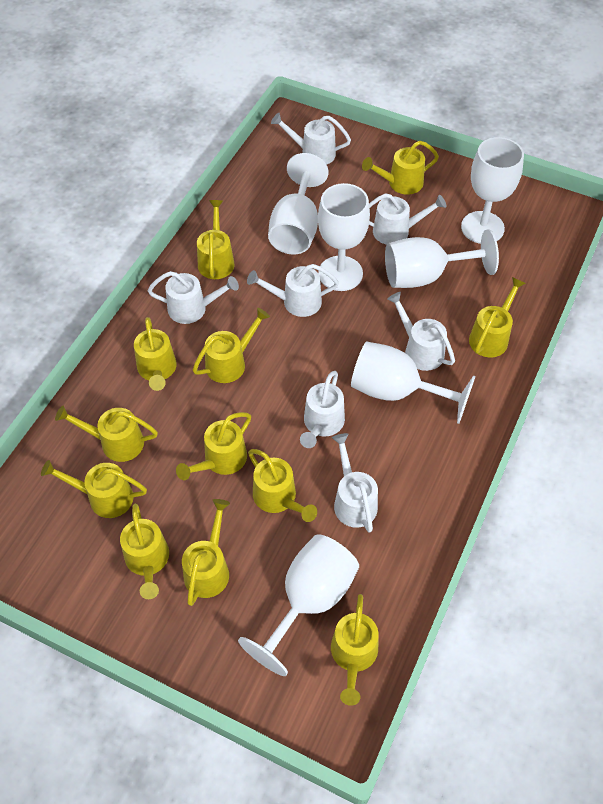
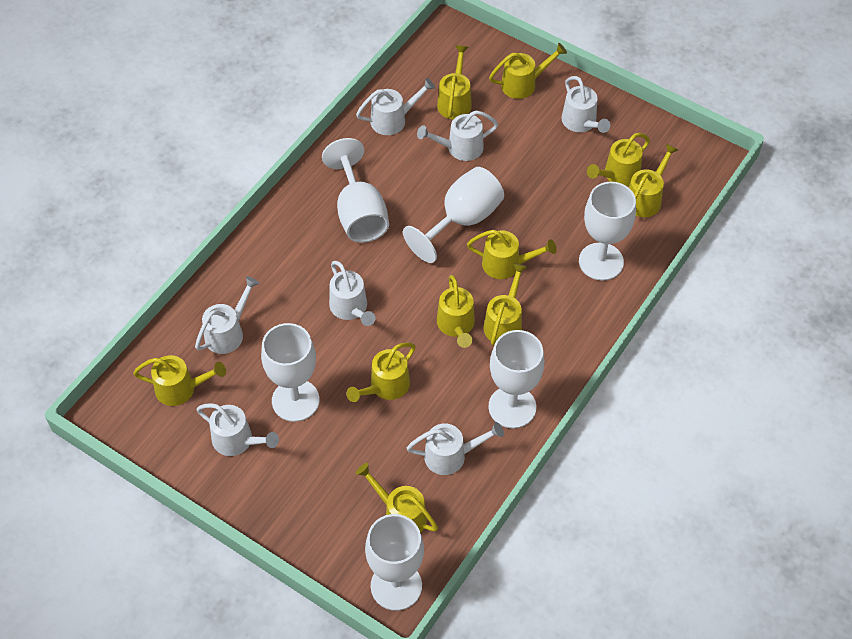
yellow watering can: [41,460,147,518] [55,406,158,462] [120,503,169,599] [134,317,177,391] [176,412,251,480] [182,499,230,606] [193,308,270,383] [197,200,235,279] [248,449,317,522] [331,594,379,706] [362,141,439,195] [469,277,526,357] = 12 -> [133,355,226,406] [346,343,416,402] [356,463,438,533] [437,45,472,119] [437,275,475,348] [467,230,557,279] [484,263,528,346] [489,43,567,99] [587,133,650,186] [629,144,678,217] = 10

